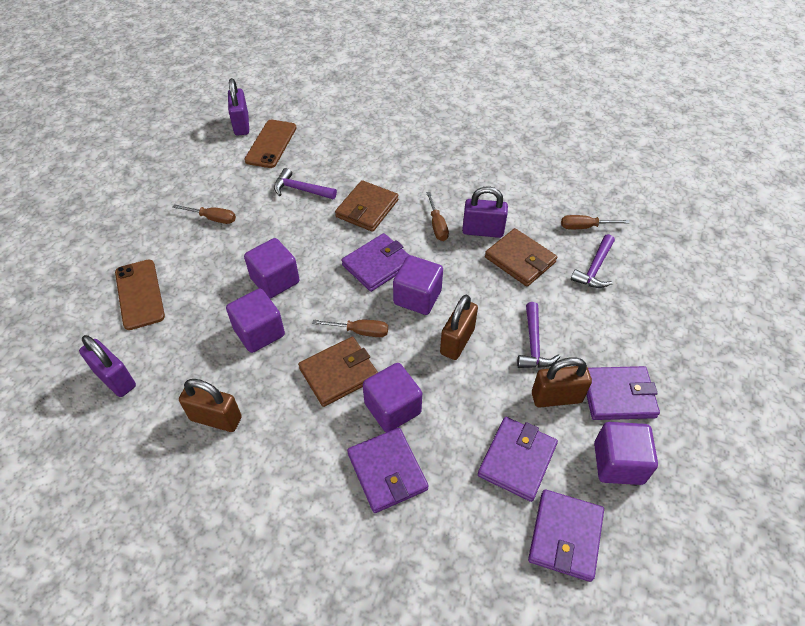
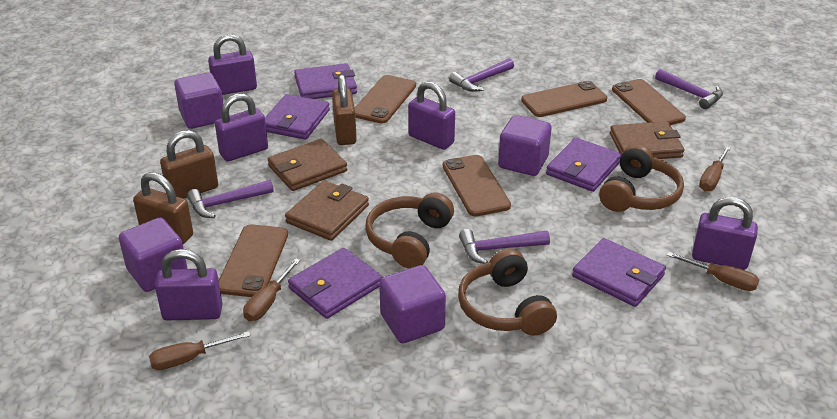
brown headphones: none = 0 -> [365,192,454,269] [458,249,557,336] [599,144,684,212] = 3
brown phone: [115,260,165,330] [244,120,297,168] = 2 -> [219,224,288,297] [355,75,416,124] [443,155,511,216] [521,81,607,117] [612,79,686,125] = 5
purple cube: [226,289,285,353] [244,238,299,298] [363,363,422,432] [393,255,443,315] [594,422,658,485] = 5 -> [119,217,188,292] [174,72,223,129] [379,265,446,343] [498,115,552,176] = 4
purple hammer: [274,168,337,199] [517,302,560,368] [571,234,615,288] = 3 -> [187,180,274,218] [449,58,514,92] [459,229,550,264] [655,69,723,109] = 4
purple padlock: [79,335,136,397] [228,78,249,136] [462,186,508,238] = 3 -> [155,249,222,320] [208,34,257,95] [215,93,268,162] [408,81,455,150] [692,197,758,270] = 5

